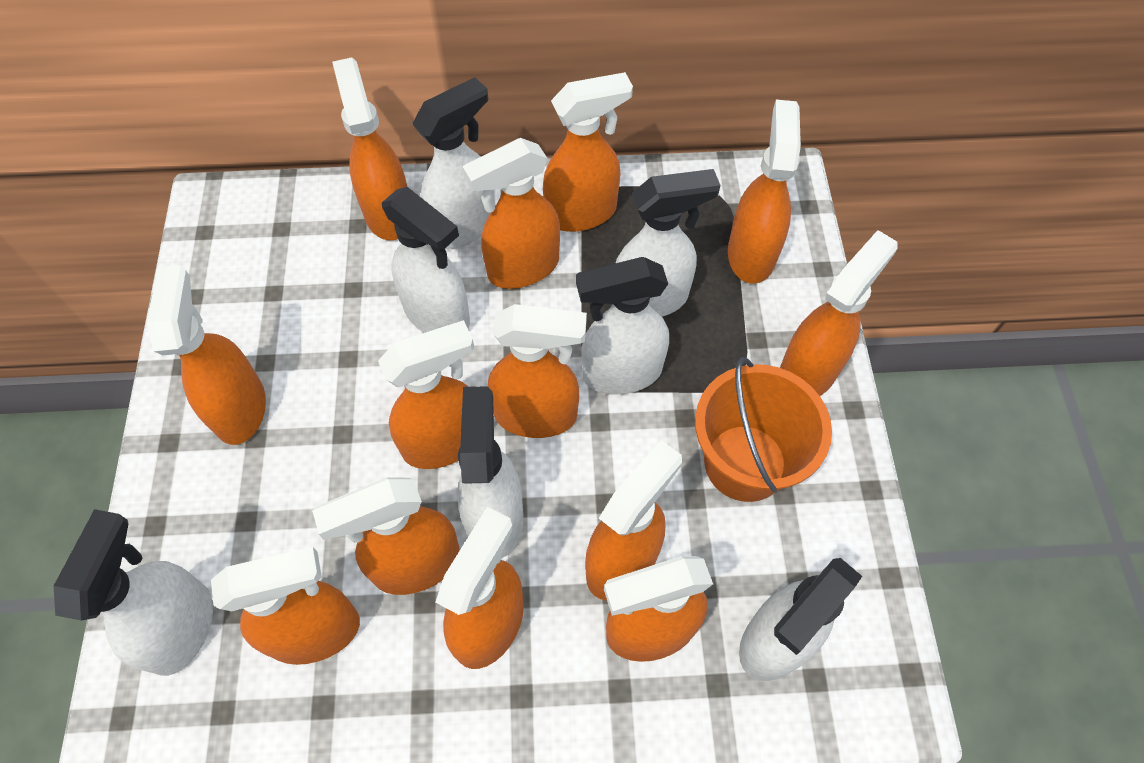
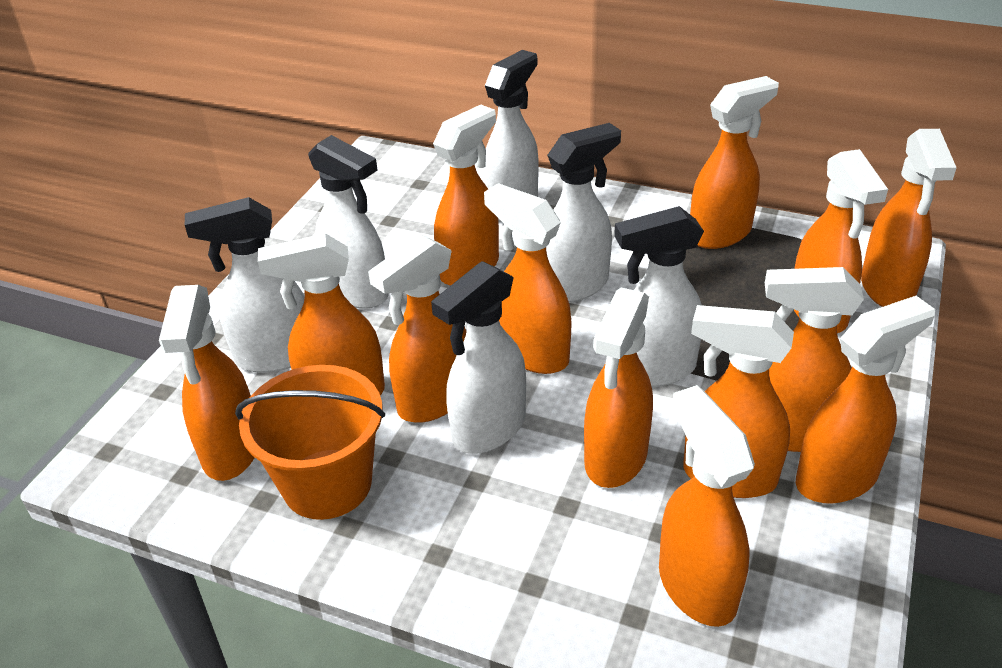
white spray bottle: [54,509,213,676] [382,187,470,333] [412,77,495,249] [457,386,523,558] [576,257,669,395] [616,169,721,317] [739,558,862,681] = 7 -> [185,197,305,373] [308,135,389,309] [431,261,526,454] [482,50,538,222] [546,123,621,303] [614,206,704,387] = 6

